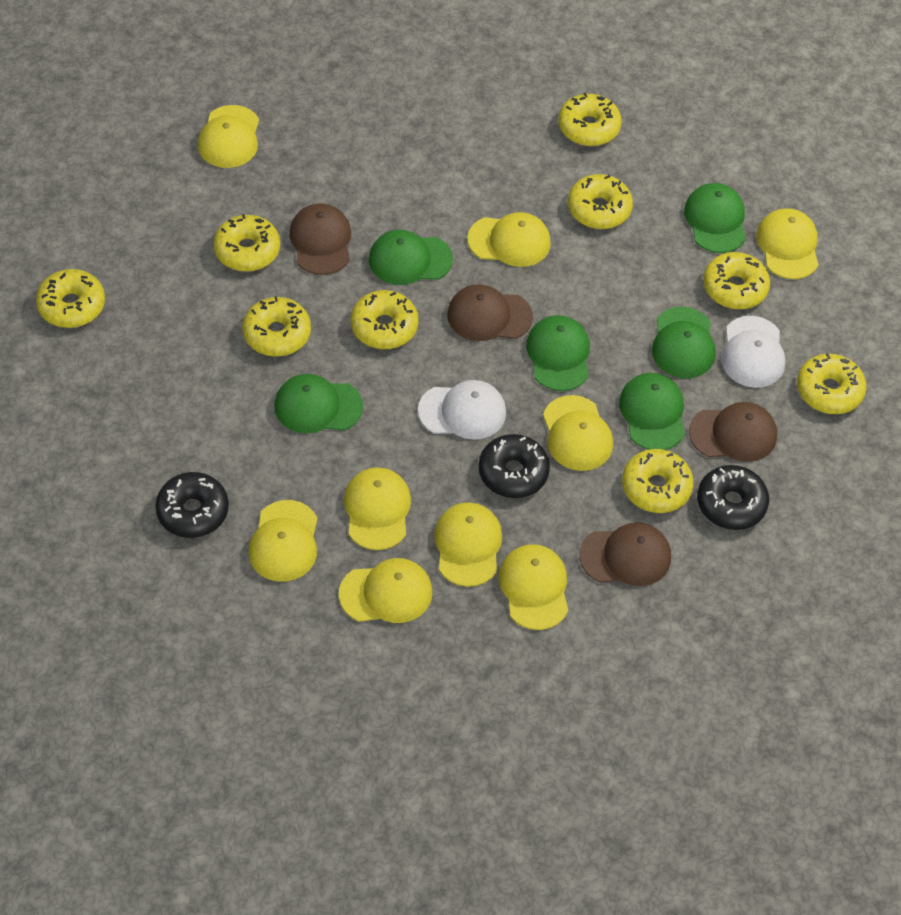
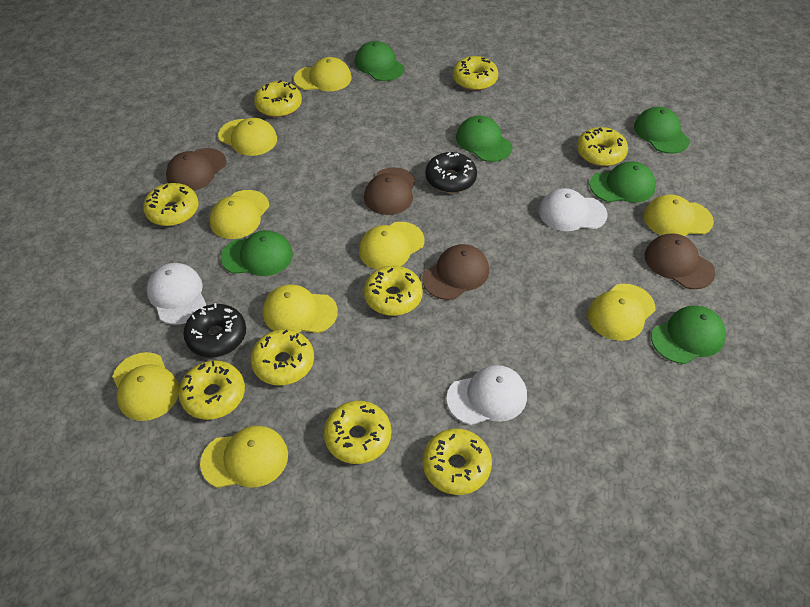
black donut: [155,472,229,538] [479,434,550,498] [697,465,769,530] = 3 -> [183,303,246,357] [425,152,477,193] = 2
white cap: [418,380,506,440] [721,316,786,388] = 2 -> [146,263,206,325] [446,365,527,425] [539,188,608,231] = 3

